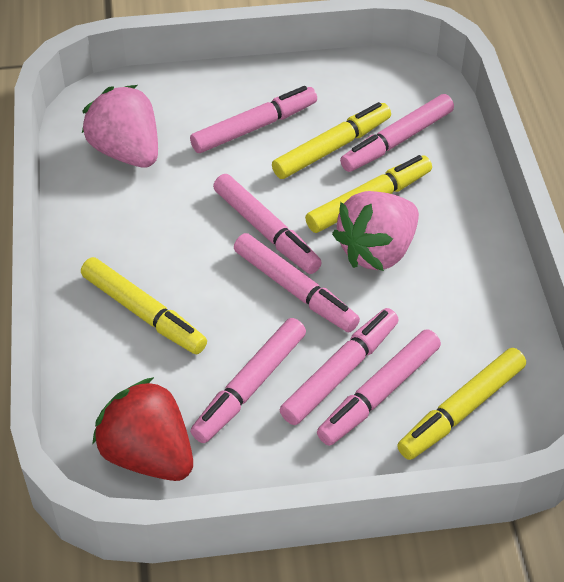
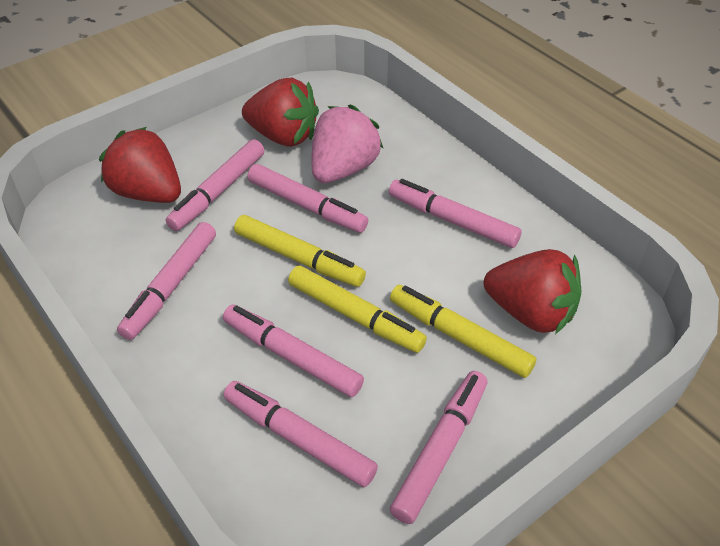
pink strawberry: [82,85,158,168] [332,191,419,271] = 2 -> [311,105,384,183] = 1
red strawberry: [92,377,193,481] = 1 -> [99,127,181,203] [242,78,319,147] [484,249,581,334] = 3
yellow marker: [81,257,207,354] [272,102,391,179] [305,155,432,233] [397,348,526,460] = 4 -> [234,215,366,287] [288,265,427,353] [390,285,537,378] = 3

